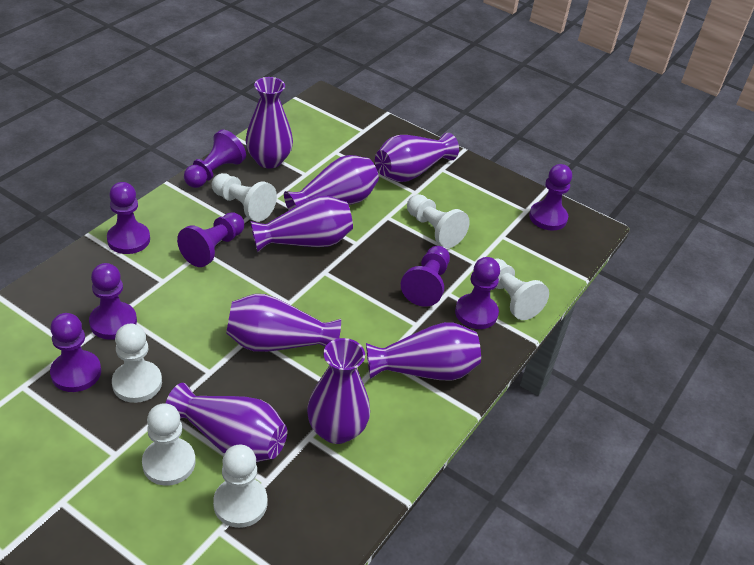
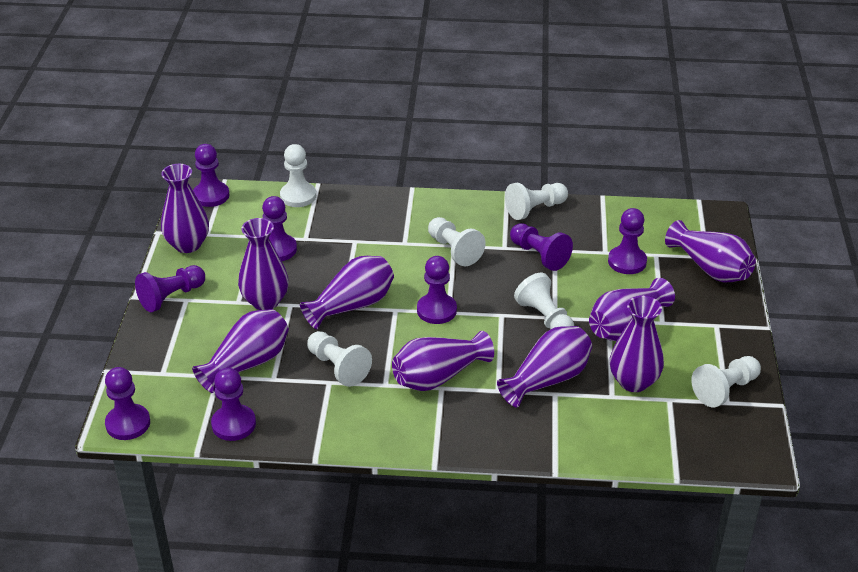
purple vase: [166,383,287,462] [226,294,341,352] [245,77,293,168] [250,195,353,252] [284,155,379,210] [307,338,370,444] [366,322,481,381] [375,133,459,182] = 8 -> [161,164,209,253] [192,309,289,393] [238,218,289,310] [300,256,394,329] [392,331,494,391] [497,326,592,407] [589,278,675,341] [610,296,664,392] [665,220,756,283] = 9

